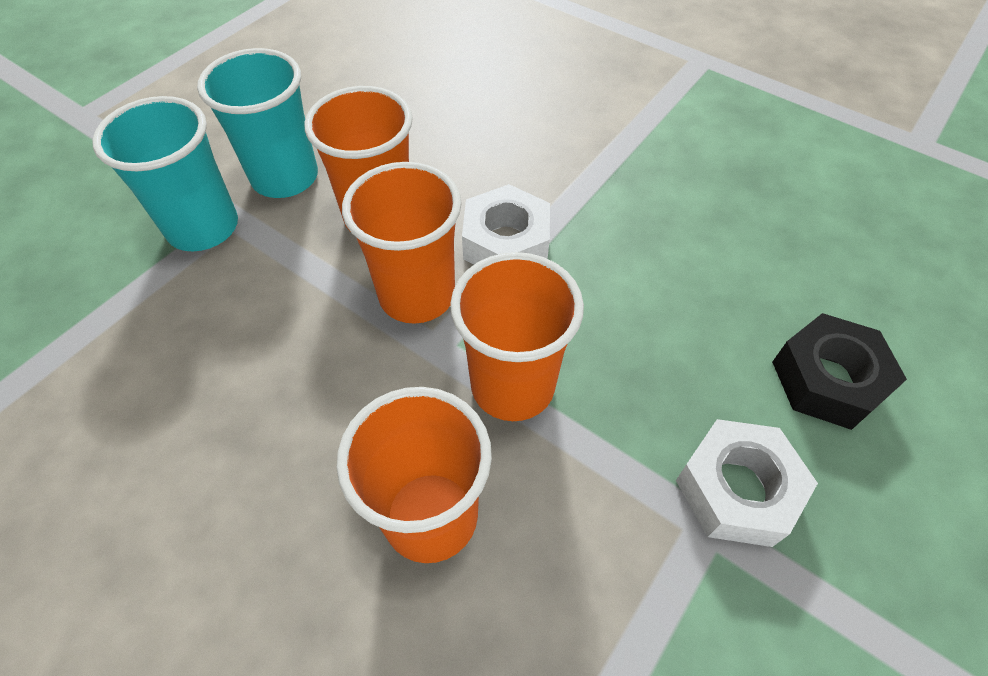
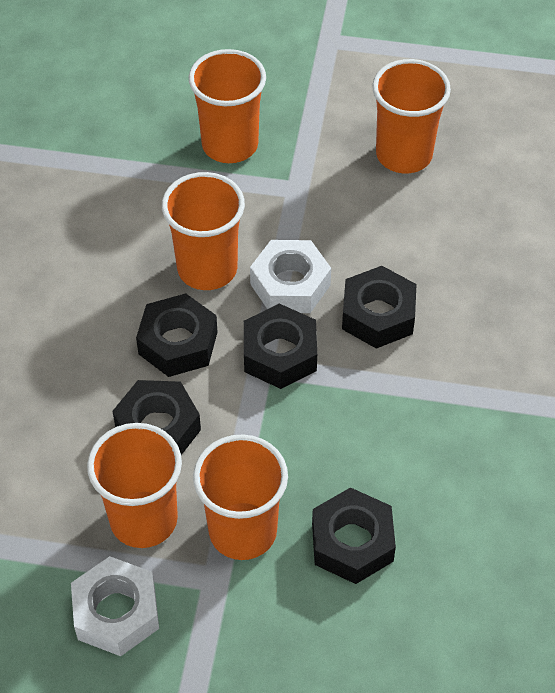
black nut: [772,313,907,430] = 1 -> [113,380,201,455] [136,294,217,377] [244,304,317,389] [312,487,396,584] [342,266,416,349] = 5
orange cup: [304,86,413,231] [336,387,492,563] [342,162,462,324] [450,252,584,421] = 4 -> [87,423,182,548] [162,172,245,290] [189,49,266,163] [193,434,288,560] [372,59,451,173] = 5
turquoise cup: [92,96,238,251] [197,48,318,198] = 2 -> none = 0

